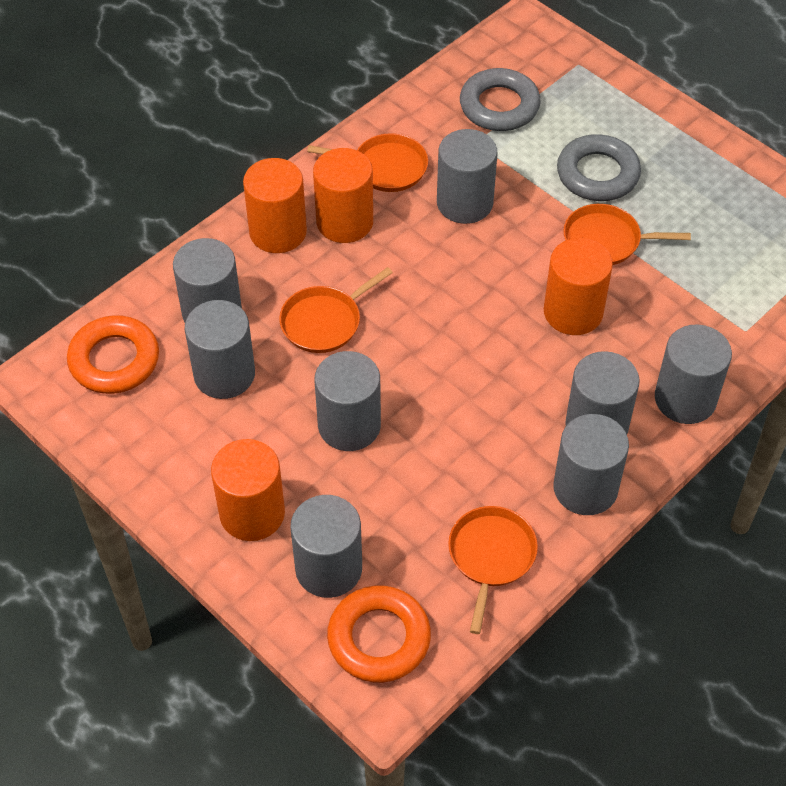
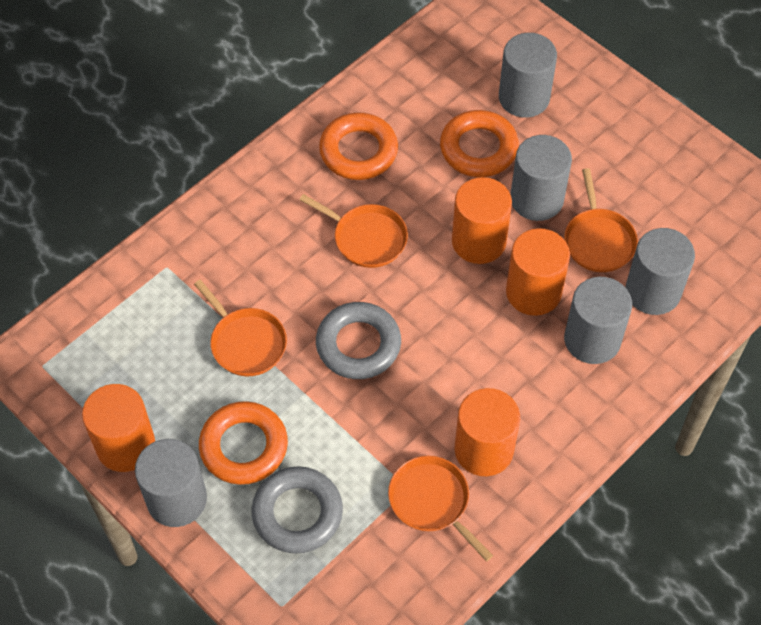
grey cylinder: [173,238,242,322] [185,300,255,399] [290,495,362,598] [314,351,381,451] [437,129,498,224] [553,414,629,515] [565,351,640,434] [655,324,732,424] = 8 -> [135,439,207,527] [499,33,557,118] [510,135,572,221] [564,277,632,364] [625,228,695,315] = 5
orange ring: [67,315,159,394] [327,585,431,683] = 2 -> [199,401,288,485] [319,112,398,180] [440,110,519,177] = 3

